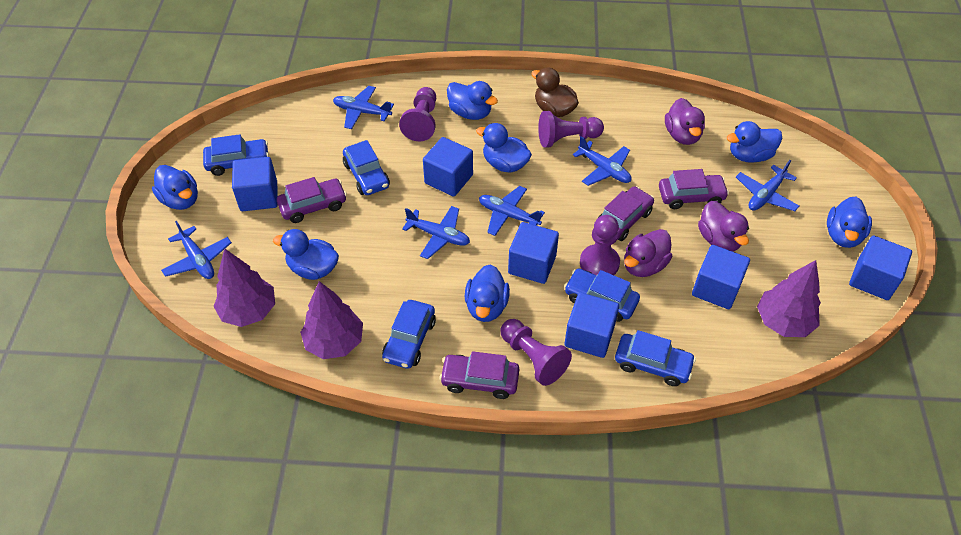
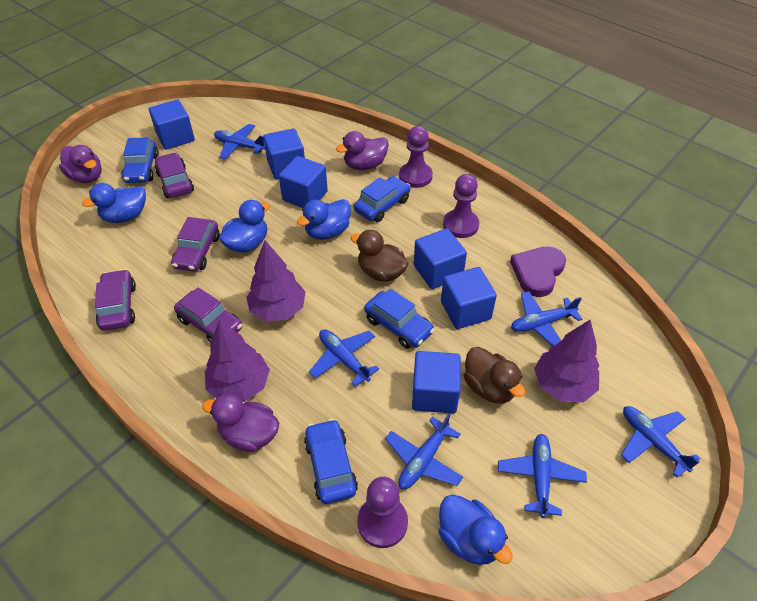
blue car: [203,134,269,176] [343,140,390,195] [382,300,436,369] [564,269,640,322] [615,330,696,386] = 5 -> [121,137,159,183] [304,419,358,504] [354,176,411,222] [364,288,435,349] = 4
blue duck: [152,165,198,210] [273,229,339,280] [447,81,498,120] [465,264,510,322] [476,123,532,173] [727,121,782,163] [827,197,872,248] = 7 -> [82,183,146,223] [219,200,270,253] [297,199,351,240] [439,495,513,565] = 4
brown duck: [531,68,579,117] = 1 -> [350,230,409,282] [464,347,525,404] = 2
purple heart: none = 0 -> [510,246,566,297] = 1
purple pawn: [399,87,436,142] [500,319,572,386] [538,111,604,148] [580,215,620,275] = 4 -> [357,477,408,548] [399,126,433,188] [443,174,479,238] = 3

